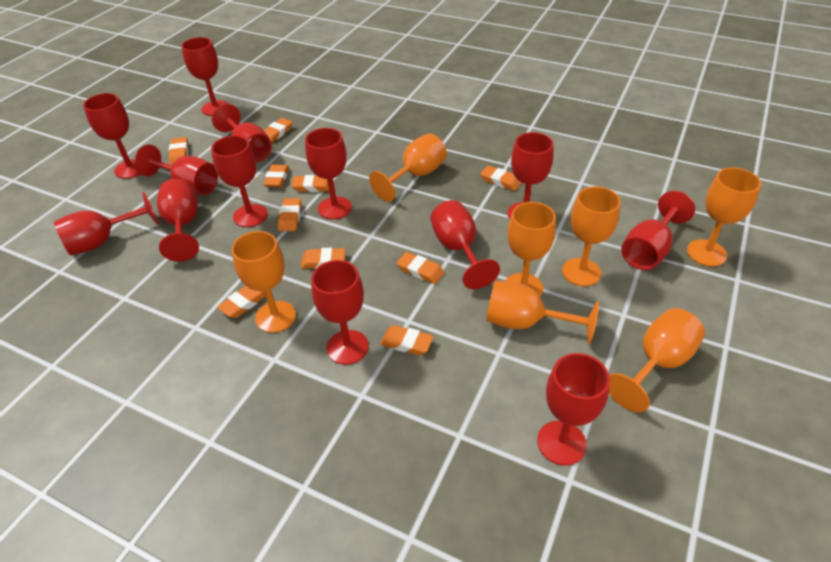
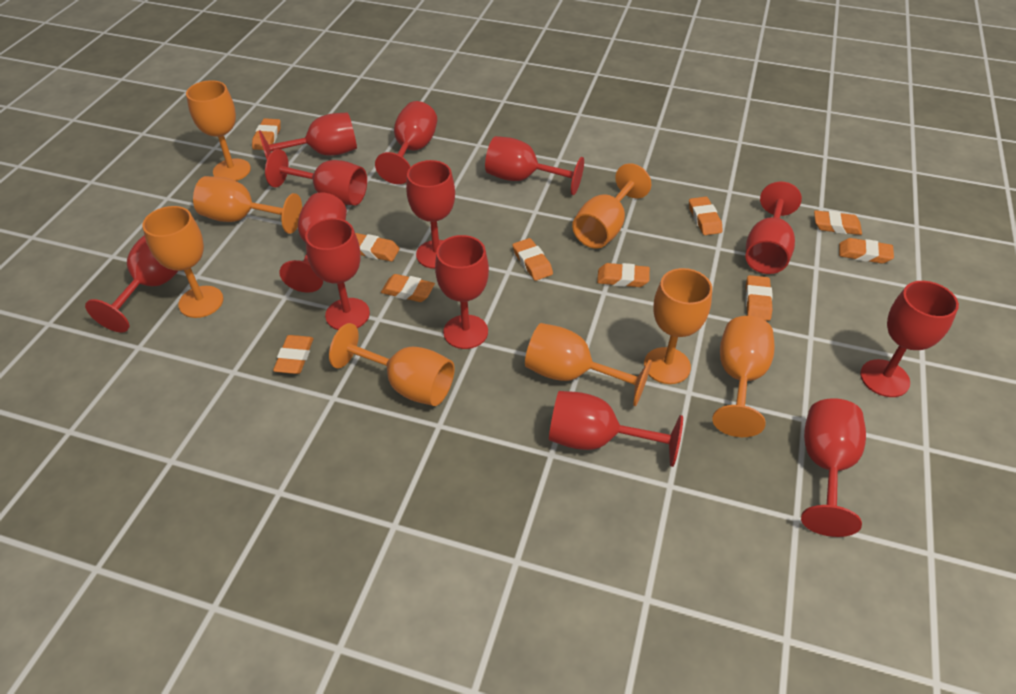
orange goblet: [232,231,296,333] [369,133,447,202] [487,281,599,344] [505,202,556,296] [562,186,621,286] [609,308,705,412] [687,168,761,267] = 7 -> [142,206,223,318] [186,80,251,181] [193,176,302,234] [329,323,455,406] [525,323,652,406] [572,163,651,249] [644,268,712,384] [712,316,774,437] = 8

